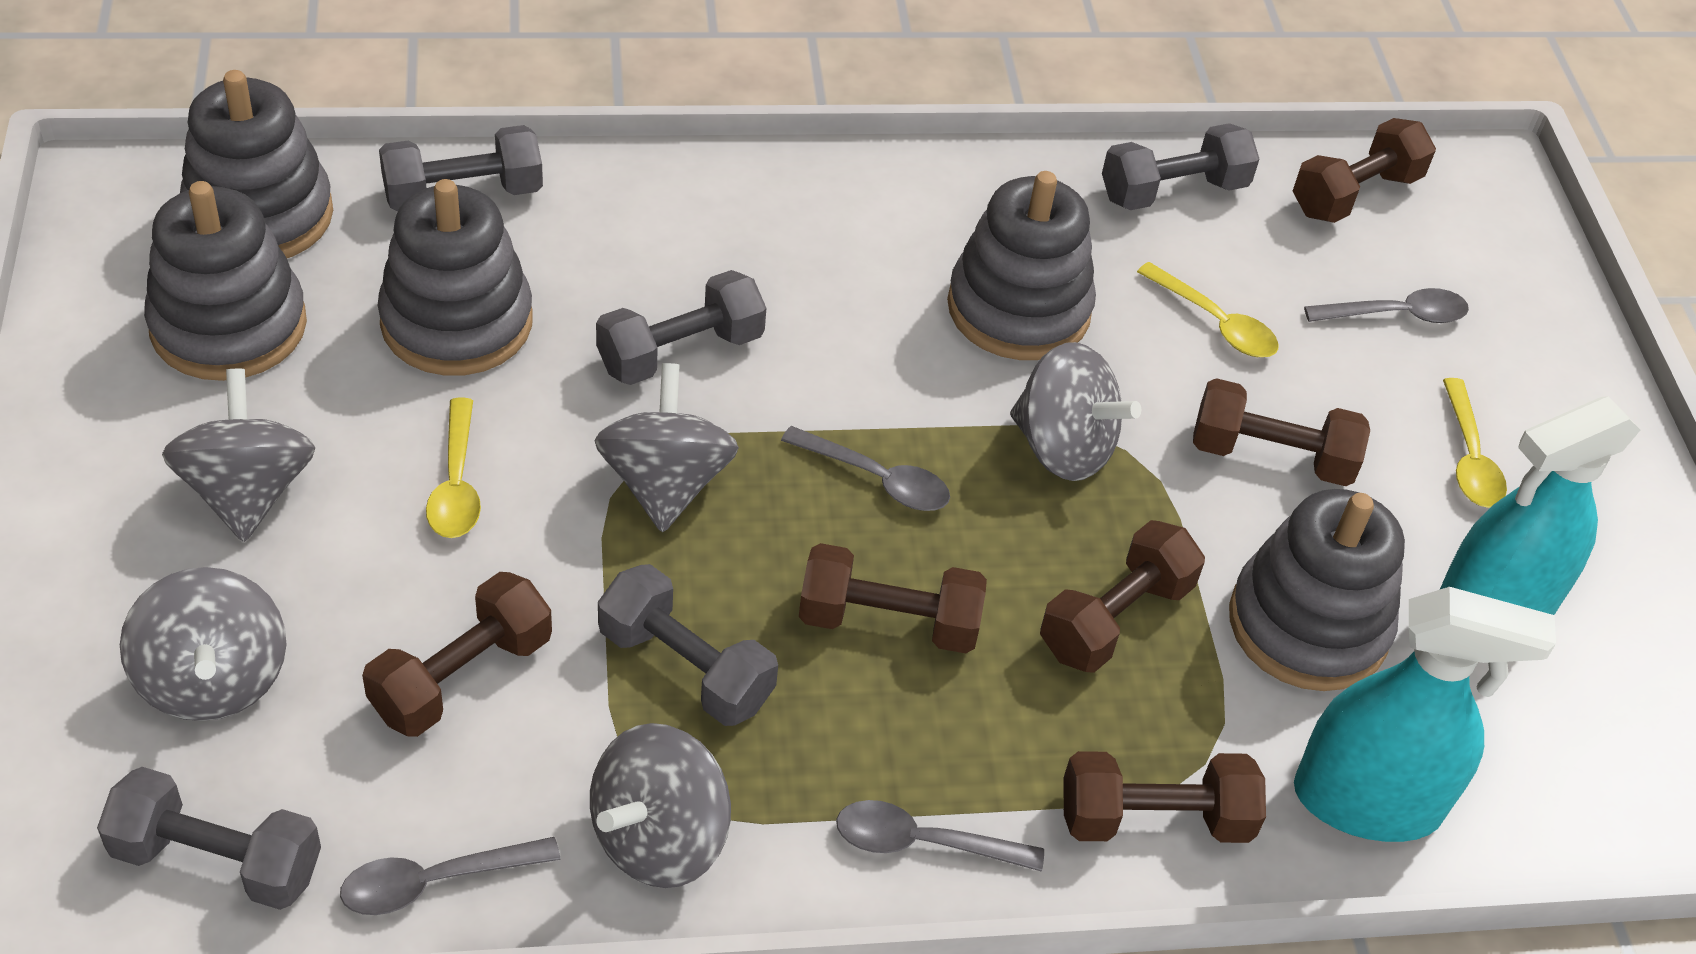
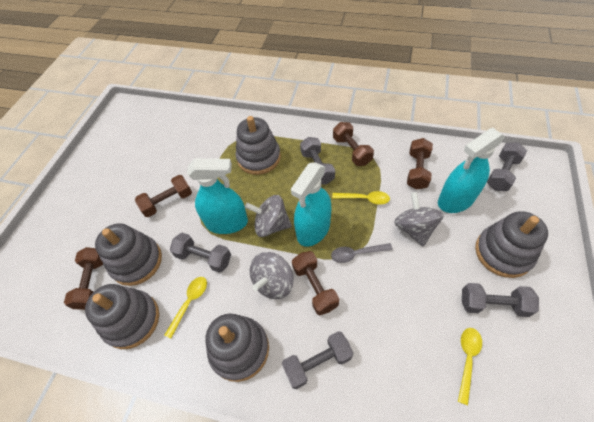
brown dumbbell: [362,572,552,737] [799,543,987,653] [1040,520,1205,673] [1063,751,1266,843] [1193,378,1370,486] [1293,118,1436,223] = 6 -> [64,247,103,310] [135,175,192,217] [292,251,339,315] [333,122,374,166] [407,138,433,190] = 5
grey spinning top: [120,567,287,721] [162,369,315,542] [590,723,731,888] [594,363,739,532] [1010,342,1141,481] = 5 -> [245,195,292,237] [250,252,294,299] [394,192,444,247] = 3
grey spoon: [340,837,560,915] [781,426,950,511] [836,800,1044,872] [1304,288,1469,323] = 4 -> [331,243,393,263] = 1
turquoise spray bottle: [1294,587,1556,842] [1440,396,1640,615] = 2 -> [187,158,248,234] [291,162,331,247] [438,128,505,213] = 3

